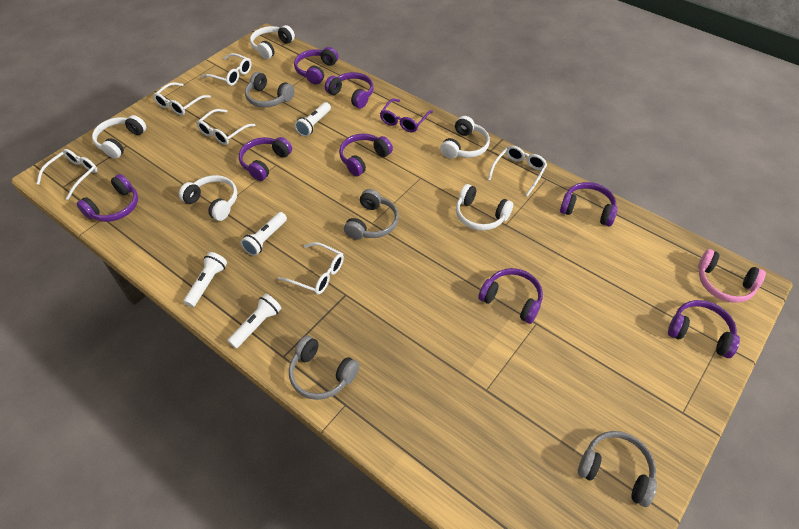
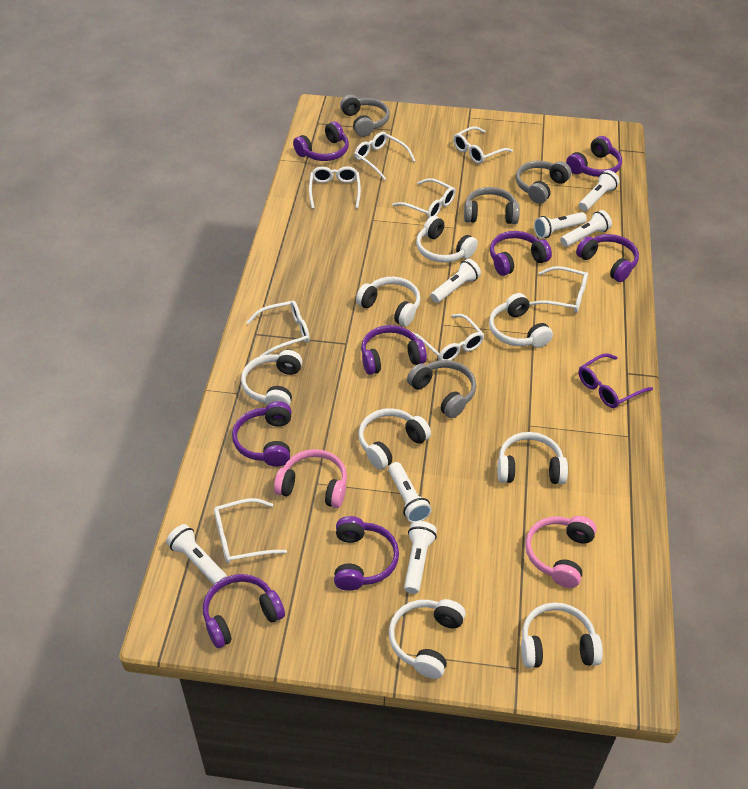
pink headphones: [698,249,766,303] = 1 -> [274,449,347,508] [525,516,597,588] = 2
white flashlight: [183,252,227,307] [227,294,282,349] [241,212,287,256] [295,102,331,136] = 4 -> [166,524,227,585] [388,462,432,523] [404,521,437,594] [431,259,481,303] [534,212,587,238] [560,210,612,247] [579,170,619,211] = 7
white glasses: [36,149,97,200] [153,82,211,116] [196,109,256,145] [201,53,252,86] [278,242,344,295] [488,146,547,197] = 6 -> [214,498,287,564] [246,300,310,356] [309,166,361,209] [354,132,415,180] [392,178,455,219] [413,314,484,361] [453,126,513,164] [529,266,588,313] = 8
white headphones: [92,115,146,159] [179,175,237,221] [250,25,295,59] [440,116,490,159] [456,184,513,231] = 5 -> [241,350,302,406] [356,277,421,326] [358,408,431,470] [389,599,466,679] [416,216,478,263] [489,293,553,348] [497,432,568,484] [521,603,603,668] = 8

